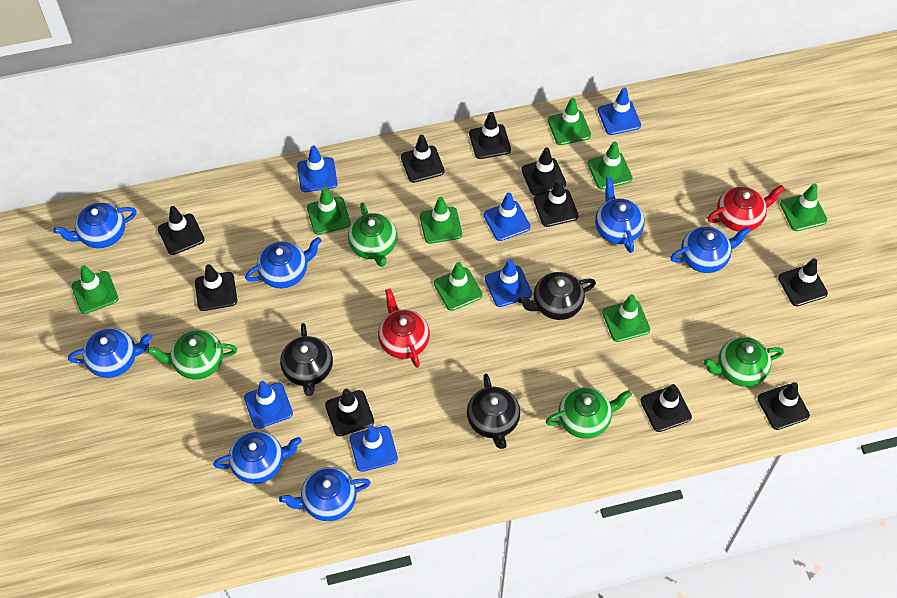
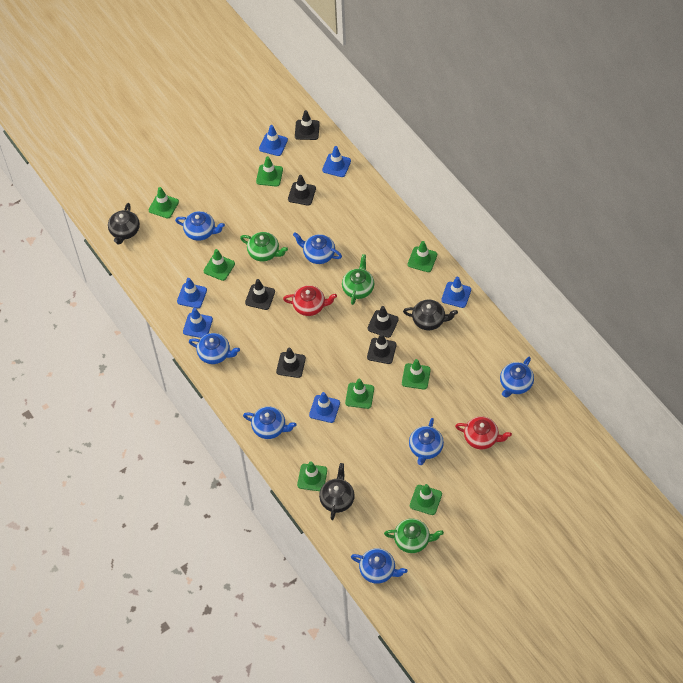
black traffic cone: [158,206,205,255] [195,264,237,311] [325,389,374,436] [401,135,444,183] [469,112,511,159] [521,148,566,196] [534,179,578,227] [640,384,692,432] [758,382,810,430] [778,258,828,306] = 10 -> [245,279,275,310] [276,347,306,378] [288,175,316,206] [295,110,320,140] [367,306,399,338] [367,333,396,364] = 6
green teapot: [147,330,237,379] [348,202,397,267] [546,387,632,439] [703,337,784,387] = 4 -> [240,232,288,262] [342,254,374,305] [384,518,444,553] = 3

